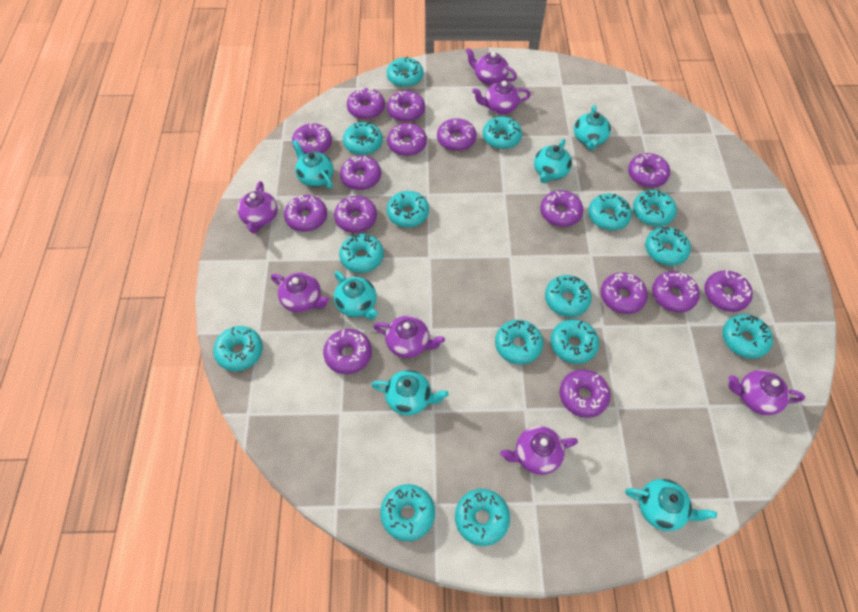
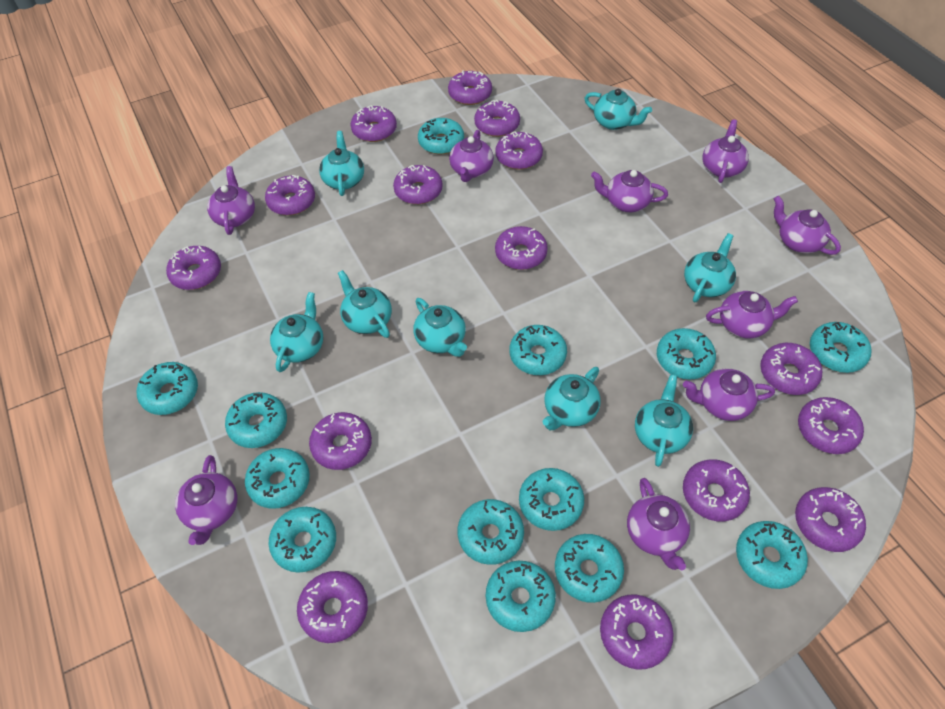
purple teapot: [237,181,278,233] [271,273,329,313] [373,316,445,358] [465,47,517,85] [472,81,531,114] [500,426,578,475] [728,370,805,415] = 7 -> [175,455,237,545] [207,166,255,235] [449,130,494,182] [591,170,668,212] [627,478,690,570] [683,368,775,421] [702,119,749,183] [706,291,798,338] [774,196,841,255] = 9
turquoise donut: [213,326,263,371] [339,234,384,273] [343,122,383,155] [380,484,435,541] [387,57,424,87] [387,191,429,227] [455,489,510,546] [483,116,522,149] [495,320,543,365] [545,275,592,317] [551,319,599,364] [588,194,632,230] [633,190,677,226] [645,227,691,266] [723,314,773,359] = 15 -> [137,362,198,415] [225,392,287,448] [245,448,310,509] [268,507,336,573] [418,118,464,154] [458,499,524,565] [486,561,556,632] [510,325,567,375] [519,468,584,531] [555,534,624,603] [657,328,716,380] [736,521,808,589] [810,322,871,373] = 13
turquoise teapot: [292,140,334,189] [334,271,378,320] [371,370,449,416] [534,139,572,183] [574,105,611,150] [625,479,717,531] = 6 -> [270,292,323,372] [319,131,364,196] [338,270,392,338] [414,298,467,357] [543,367,601,430] [585,89,652,130] [635,374,693,467] [684,233,736,302] = 8

